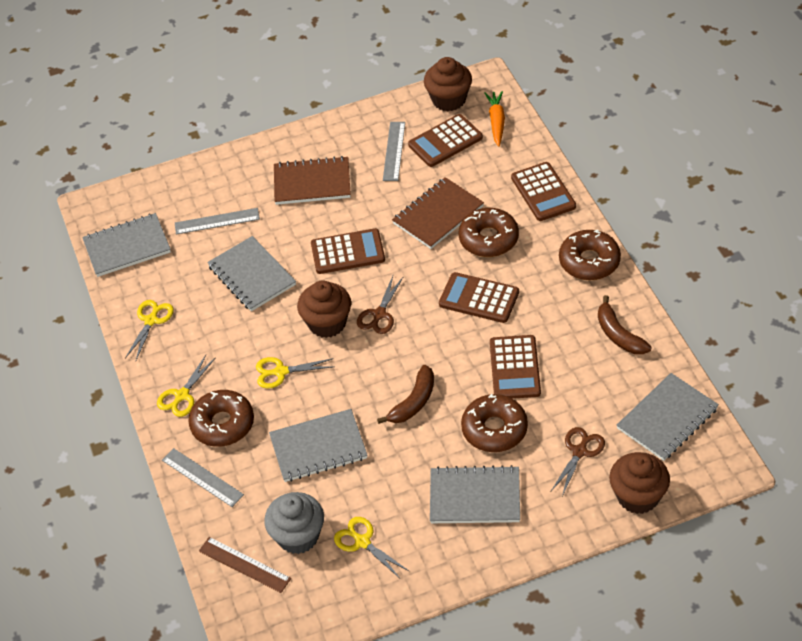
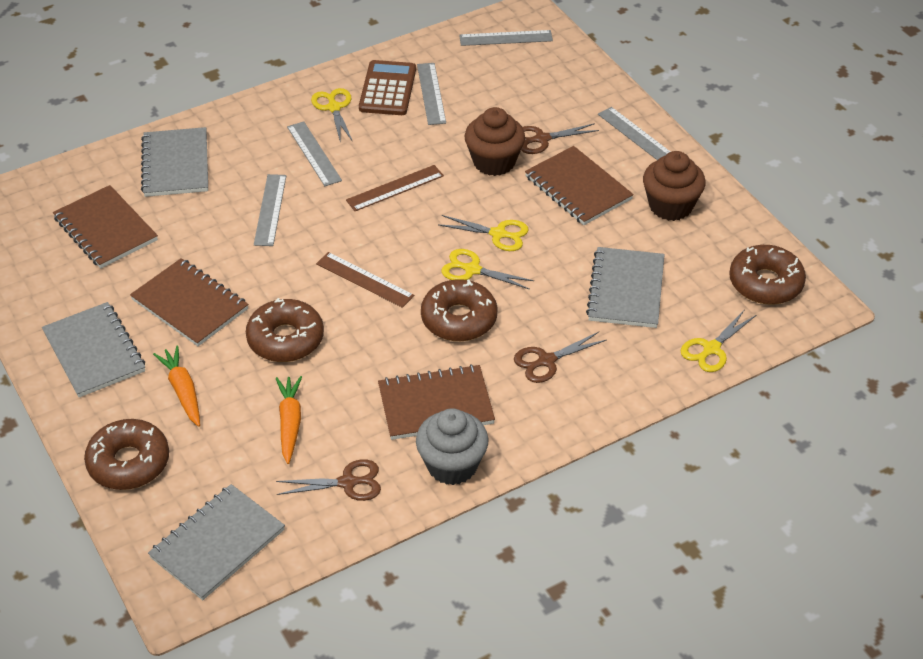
brown banana: [377,365,434,424] [598,295,652,355] = 2 -> none = 0
brown calculator: [311,228,385,274] [408,114,483,167] [439,272,519,323] [490,335,541,399] [511,162,576,221] = 5 -> [359,60,416,115] = 1
brown cupcake: [297,281,351,338] [424,57,472,111] [609,452,670,514] = 3 -> [465,107,525,176] [643,151,705,221] = 2
brown notebook: [274,156,351,205] [392,177,484,249] = 2 -> [53,185,158,268] [130,258,248,346] [378,364,495,440] [525,146,634,225] = 4
brown ruler: [199,537,291,593] = 1 -> [316,252,414,308] [346,165,444,211] = 2
brown scissors: [357,276,404,334] [551,427,605,496] = 2 -> [276,459,381,501] [514,332,606,383] [521,123,599,154] = 3
grey notebook: [82,213,171,277] [207,236,296,311] [269,409,368,482] [430,465,520,523] [617,373,719,461] = 5 -> [42,302,145,397] [141,127,208,197] [148,484,285,600] [586,247,665,328] = 4
grey ruler: [162,448,244,507] [175,208,260,235] [383,122,405,181] = 3 -> [254,174,286,246] [287,121,342,186] [417,63,446,125] [459,30,553,46] [598,107,671,160] = 5
orange carrot: [485,91,505,147] = 1 -> [153,346,200,427] [276,376,302,464] = 2

